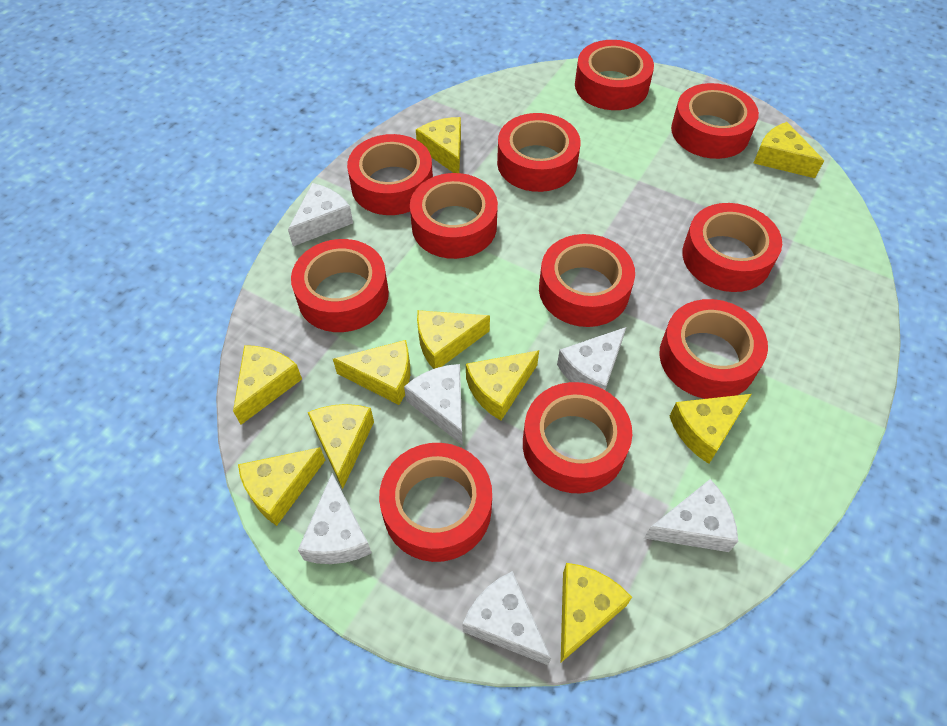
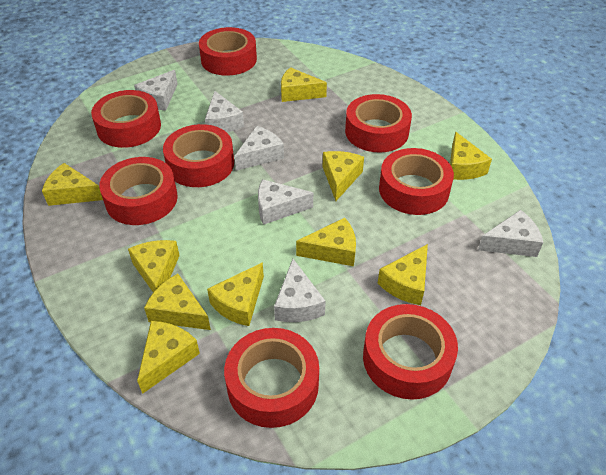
red tape: [291,239,389,332] [347,134,433,215] [379,443,492,562] [410,173,498,259] [497,113,581,192] [523,382,632,494] [539,234,635,327] [575,40,654,110] [659,299,768,399] [671,83,759,159] [682,203,782,292] = 11 -> [91,90,161,148] [99,157,178,225] [163,124,234,187] [199,27,257,76] [224,328,319,428] [345,94,412,153] [363,304,458,400] [379,148,454,215] = 8

